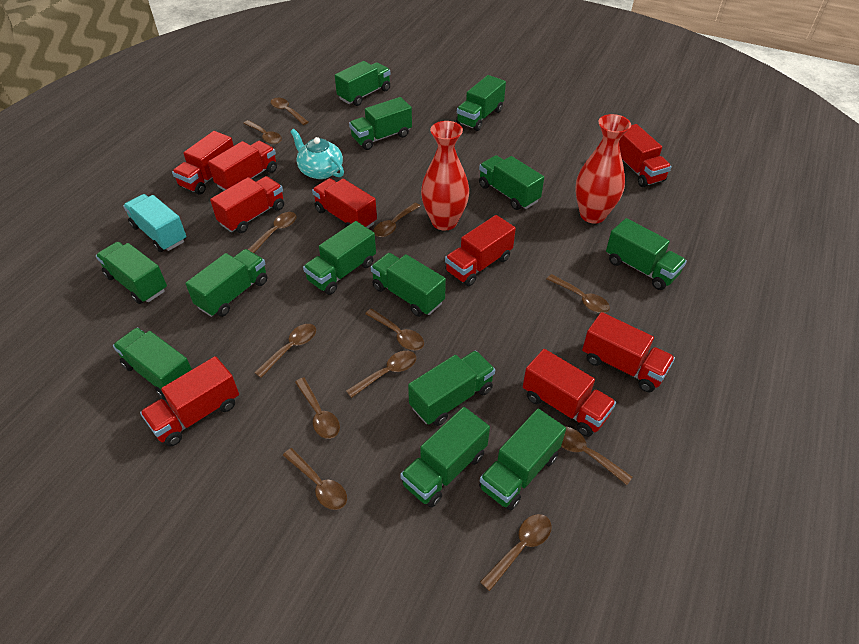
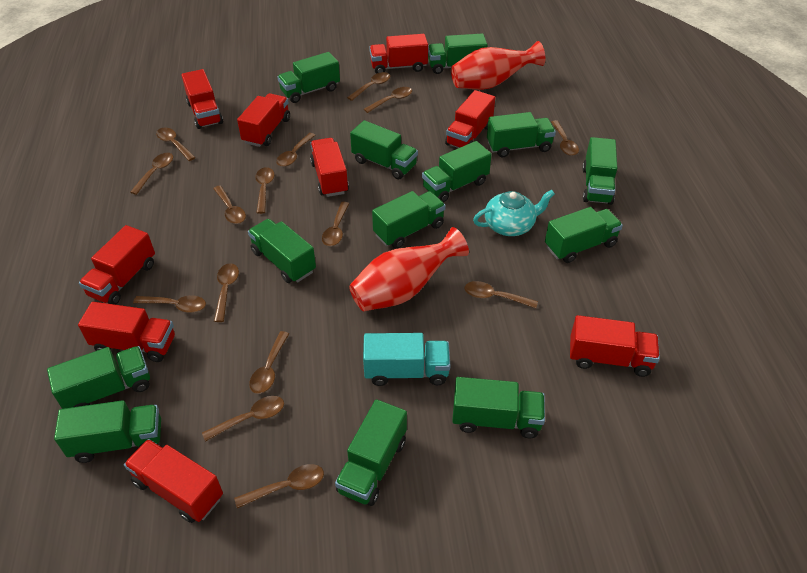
brown spoon: [243,120,282,144] [248,212,296,253] [254,324,316,378] [271,98,308,125] [283,448,347,510] [295,377,340,439] [346,351,416,398] [365,308,424,351] [373,203,420,237] [480,514,552,591] [547,274,610,313] [561,426,633,485] = 12 -> [130,153,173,195] [133,295,206,313] [156,127,196,161] [202,396,284,442] [213,185,246,224] [214,263,239,322] [234,464,324,508] [249,331,289,394] [256,167,274,214] [276,133,316,167] [322,202,349,246] [347,72,390,101] [364,87,412,113] [465,281,538,308] [551,120,579,156] = 15

